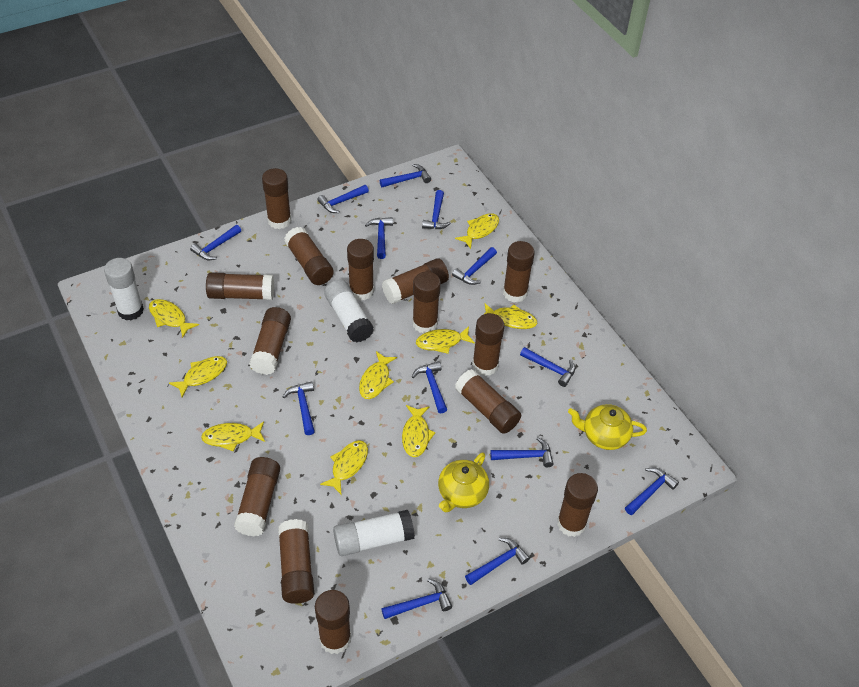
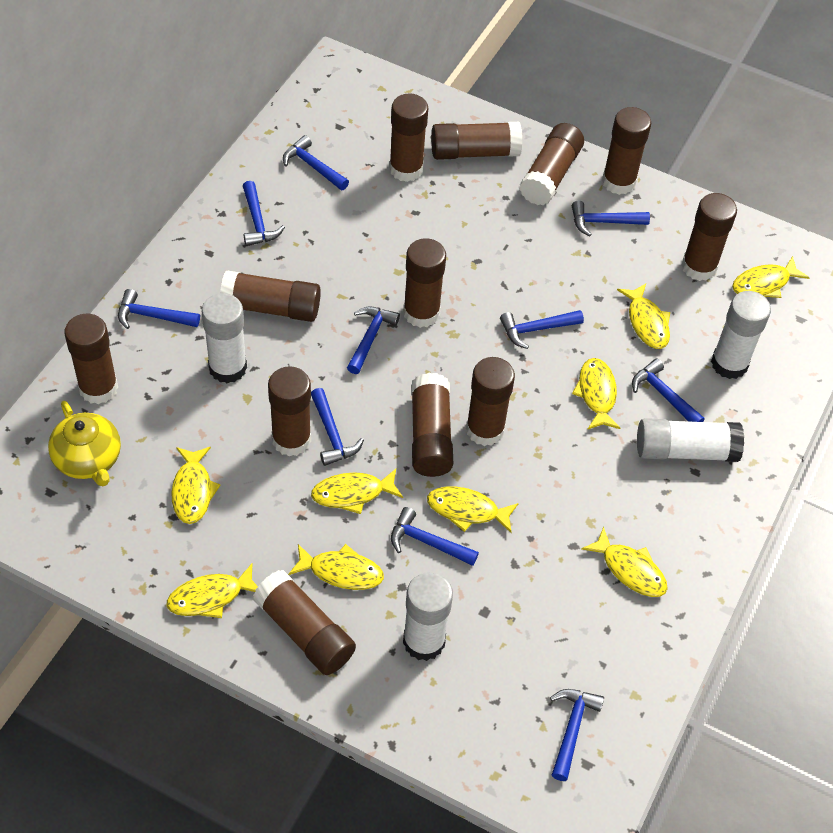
blue hammer: [190,225,241,260] [283,381,315,435] [317,185,369,213] [365,217,393,259] [380,164,431,187] [381,578,452,619] [412,361,447,413] [422,190,451,229] [452,247,497,285] [465,538,530,585] [490,437,554,467] [520,347,575,387] [625,468,679,515] = 13 -> [118,289,200,329] [243,181,285,246] [283,135,349,190] [311,388,364,466] [347,307,400,374] [391,507,479,566] [500,310,584,349] [550,689,604,781] [572,201,650,237] [632,358,705,422] = 10
brown glue stick: [206,272,274,300] [234,457,280,536] [249,307,291,375] [262,168,291,229] [278,519,314,604] [284,227,334,285] [315,590,351,654] [347,239,374,300] [382,258,449,304] [412,271,441,333] [455,369,521,434] [472,313,505,376] [503,241,535,303] [557,473,598,537] = 14 -> [64,314,118,404] [220,271,321,322] [253,570,356,675] [268,366,311,456] [389,93,428,182] [403,238,446,328] [411,373,453,477] [431,122,522,160] [466,357,515,446] [519,123,584,206] [602,107,651,195] [681,193,737,281] = 12
white glue stick: [104,258,144,320] [324,280,374,343] [333,510,415,556] = 3 -> [202,293,247,383] [403,572,453,661] [637,418,744,462] [711,291,771,379] = 4
yellow teapot: [438,453,489,512] [568,404,647,450] = 2 -> [48,401,121,486] = 1

